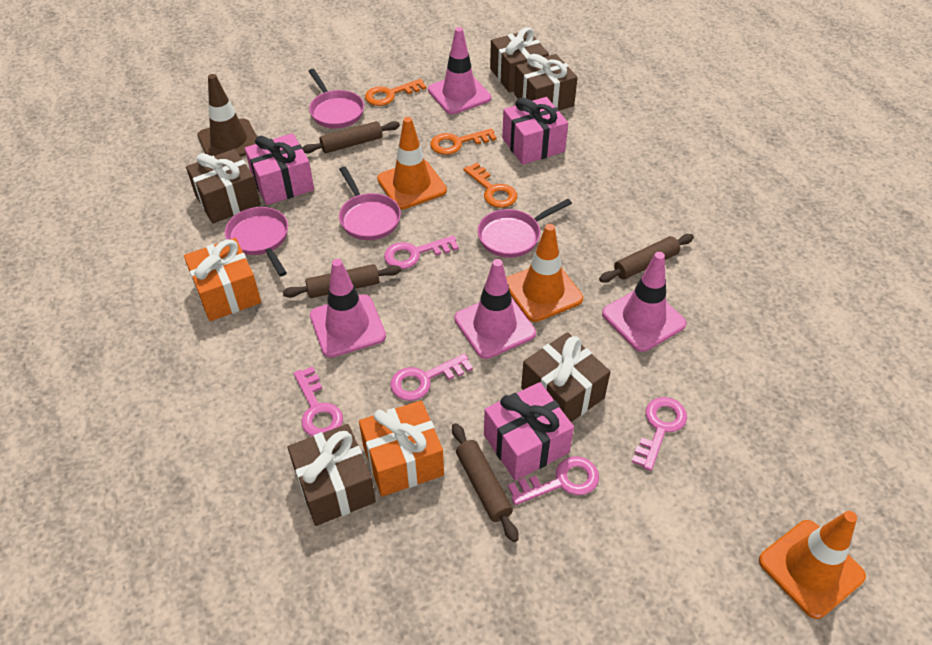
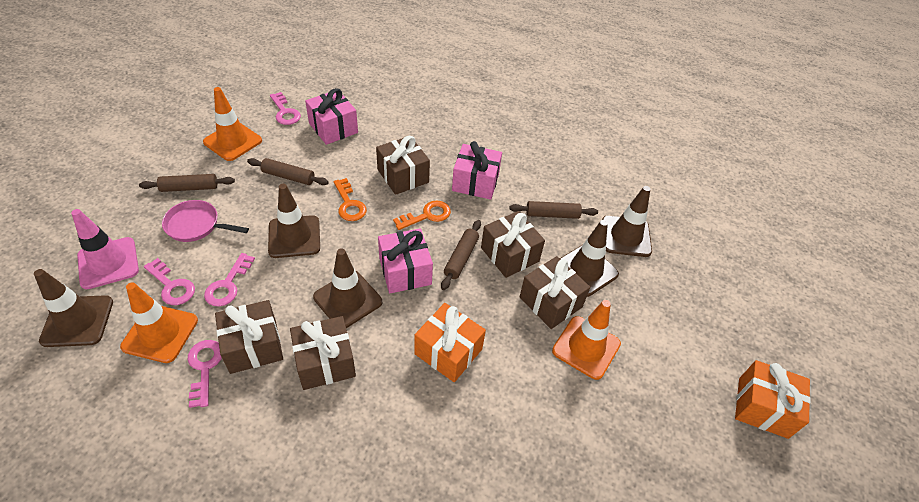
brown traffic cone: [197,74,257,157] = 1 -> [34,269,113,347] [268,184,320,258] [313,248,382,328] [560,220,619,297] [602,186,652,257] = 5
orange key: [365,79,427,106] [430,128,497,155] [463,162,517,208] = 3 -> [334,178,367,221] [393,200,451,230] = 2
pink key: [294,366,343,437] [384,236,459,269] [390,354,473,401] [508,456,599,505] [632,397,687,471] = 5 -> [144,258,195,305] [188,340,222,408] [204,253,255,306] [270,92,301,125] = 4
pink pan: [225,207,288,276] [308,69,364,128] [339,166,401,240] [477,199,572,258] = 4 -> [162,200,249,242] = 1
pink traffic cone: [310,259,386,358] [428,27,491,114] [455,259,536,359] [602,252,686,352] = 4 -> [71,209,139,289] = 1

